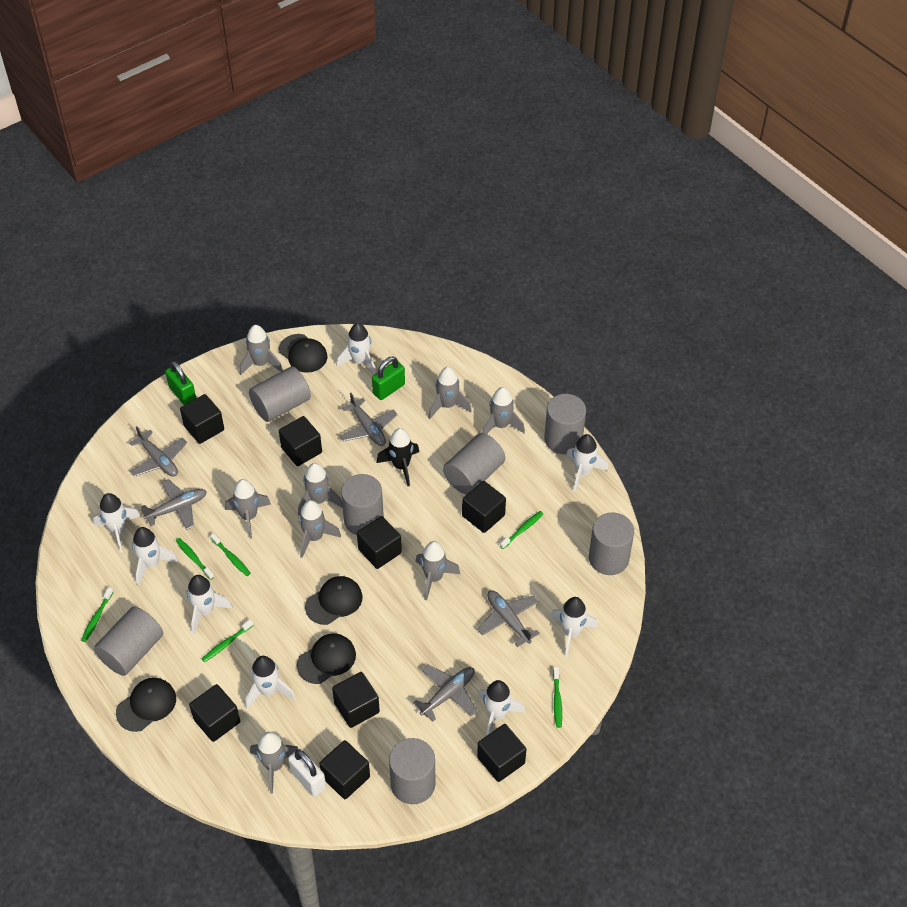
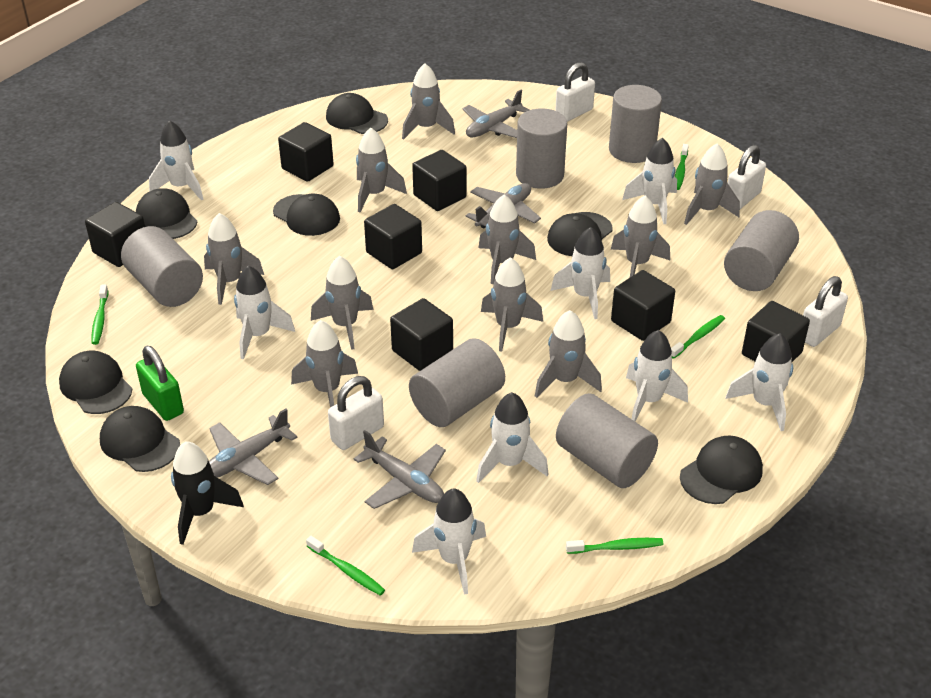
black cap: [116,678,176,732] [279,334,328,373] [297,633,356,684] [305,576,363,625] = 4 -> [59,351,132,414] [100,406,180,472] [136,188,197,239] [273,194,340,236] [326,93,388,134] [547,212,613,256] [680,436,763,504] = 7
black cube: [180,394,224,444] [189,684,240,742] [279,416,322,466] [319,740,370,799] [332,672,380,728] [357,516,402,569] [462,481,506,533] [477,724,526,782] = 8 -> [85,202,145,267] [278,122,334,182] [364,204,422,269] [390,298,453,371] [412,150,467,211] [611,270,675,341] [742,301,810,363] = 7
green padlock: [165,361,196,405] [372,357,405,400] = 2 -> [136,346,184,421] = 1
green toothbrush: [81,587,113,642] [176,538,214,580] [202,619,254,663] [210,533,251,576] [500,511,543,549] [553,667,562,728] = 6 -> [92,284,108,345] [306,536,385,596] [566,538,663,554] [671,315,725,359] [675,144,689,190] = 5
grey cylinder: [94,606,163,676] [249,366,311,422] [341,474,384,535] [389,738,436,804] [443,433,505,494] [544,394,586,454] [589,513,634,575] = 7 -> [121,226,203,307] [409,338,505,427] [516,108,567,189] [556,393,658,488] [609,85,662,163] [724,210,799,291] = 6
grey plane: [129,426,187,477] [141,479,207,530] [340,393,397,446] [413,665,477,722] [477,590,540,647] = 5 -> [209,408,297,485] [354,430,446,509] [462,90,529,138] [466,183,541,228] = 4
grey rocket: [225,479,271,539] [240,325,283,375] [250,732,298,793] [298,463,343,515] [299,500,341,558] [416,541,460,600] [428,367,472,419] [482,387,525,434] = 8 -> [204,213,264,305] [291,320,358,407] [311,256,373,350] [356,128,407,212] [402,63,455,140] [478,195,536,284] [481,257,543,352] [535,310,602,398] [611,196,670,277] [684,144,740,225] = 10
white padlock: [288,749,326,797] = 1 -> [328,376,384,450] [555,62,595,122] [728,145,766,209] [803,276,848,347] = 4

